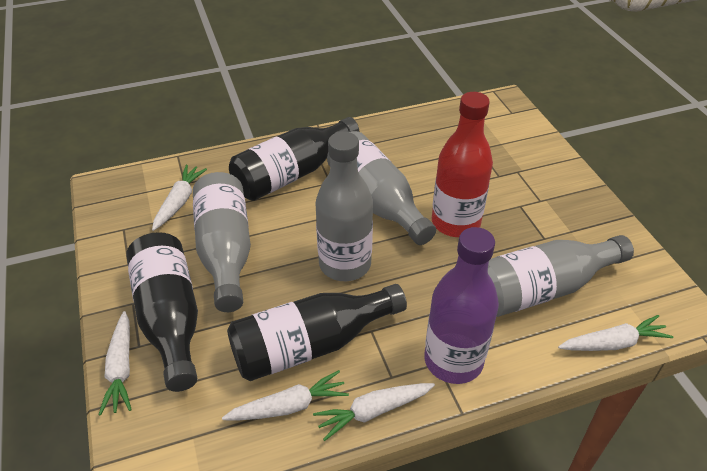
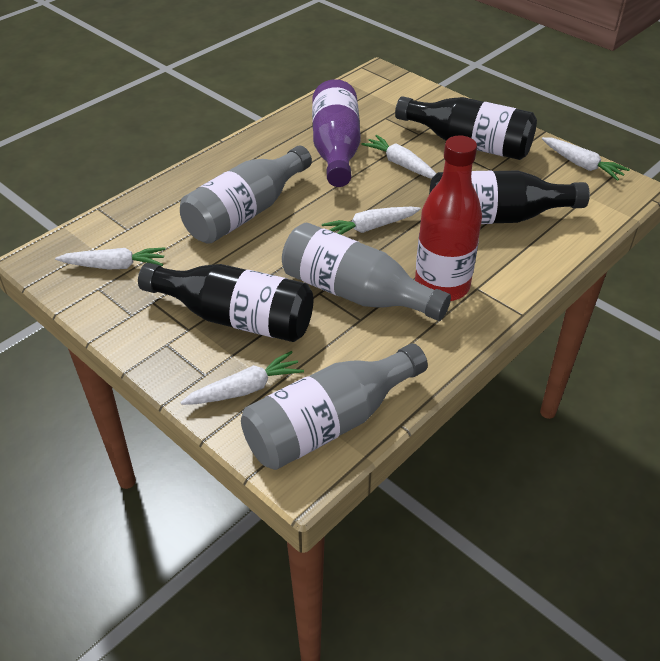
grey bottle: [193,172,251,312] [315,132,373,281] [327,131,436,245] [488,235,634,317] = 4 -> [180,146,312,244] [241,343,428,470] [282,223,451,321] = 3

